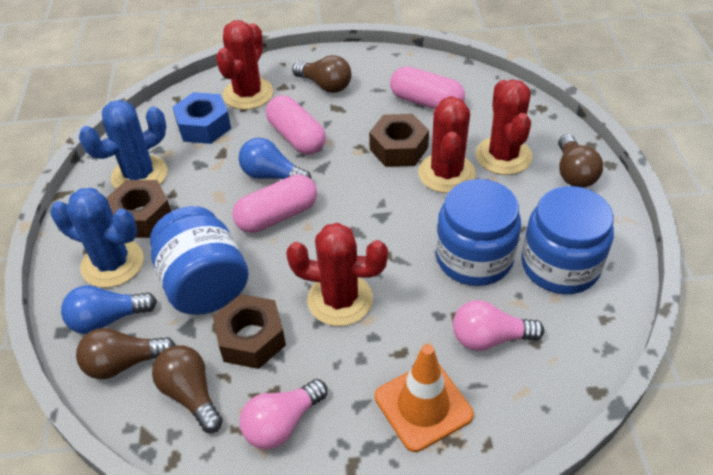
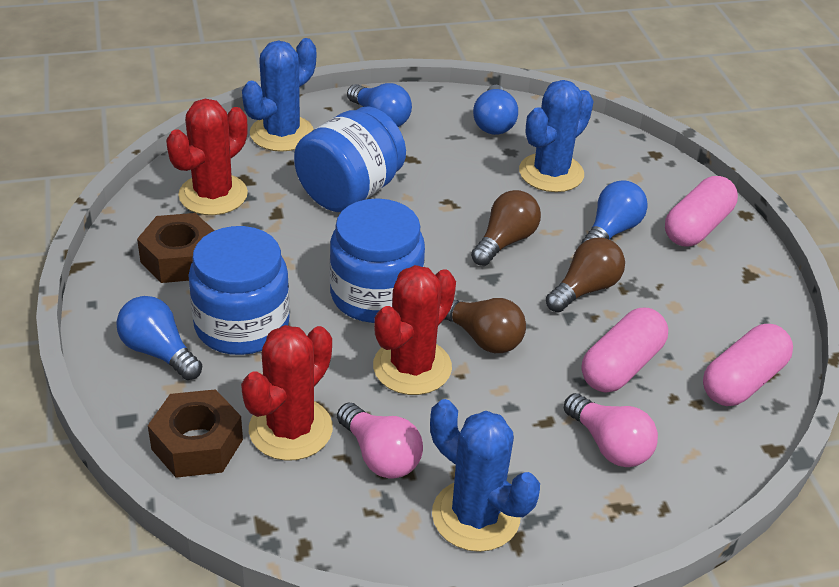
blue cactus: [51,188,144,288] [79,100,168,189] = 2 -> [242,38,316,152] [430,399,540,552] [519,80,594,192] = 3
blue light bulb: [61,285,157,334] [239,138,311,179] = 2 -> [116,296,202,380] [347,83,412,127] [473,85,518,135] [581,180,648,244] = 4
blue nut: [173,92,231,144] = 1 -> none = 0
brown light bulb: [76,328,176,379] [152,345,223,433] [292,55,351,93] [558,134,603,188] = 4 -> [445,298,526,353] [471,190,541,266] [546,238,625,313] = 3
brown nut: [106,180,171,238] [213,294,286,369] [369,114,429,167] = 3 -> [137,213,215,283] [148,389,243,478] = 2
orange traffic cone: [375,344,474,452] = 1 -> none = 0
red cactus: [216,20,273,110] [286,223,388,326] [418,96,476,193] [475,79,532,175] = 4 -> [166,99,248,215] [241,325,333,461] [373,265,456,395] = 3

